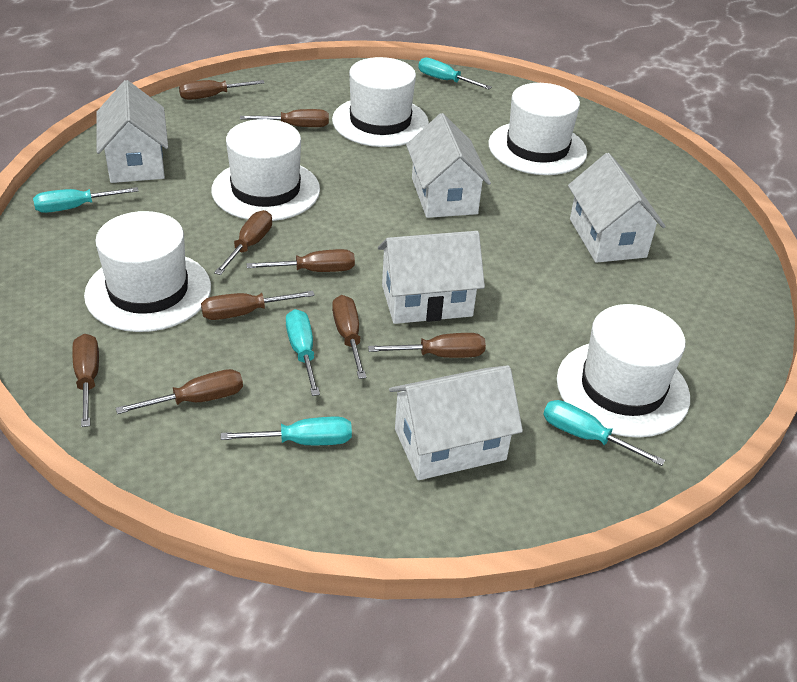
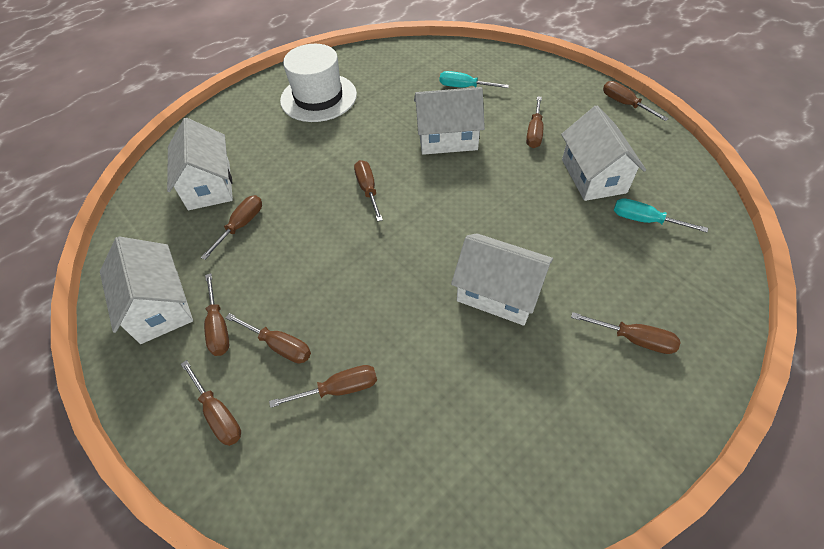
turquoise screwdriver: [33,187,138,213] [221,417,352,445] [286,309,320,396] [418,57,492,89] [543,400,665,466] = 5 -> [440,71,509,88] [614,198,708,232] = 2
white hat: [84,211,211,332] [211,119,320,221] [332,57,429,147] [488,83,587,175] [557,304,690,438] = 5 -> [280,44,357,122] = 1

